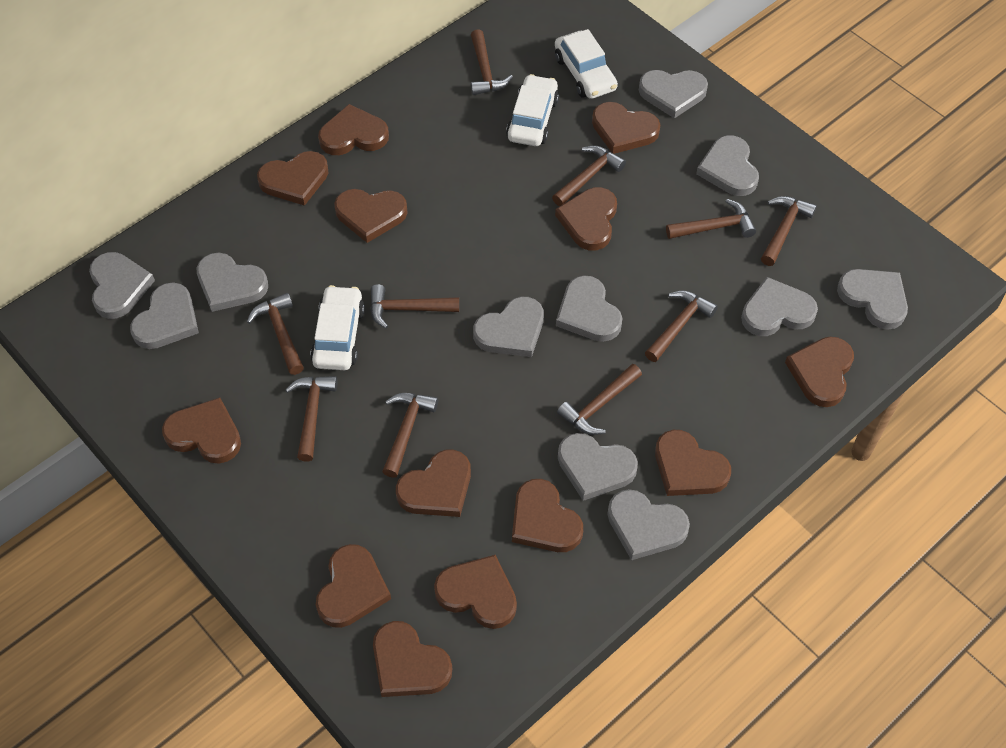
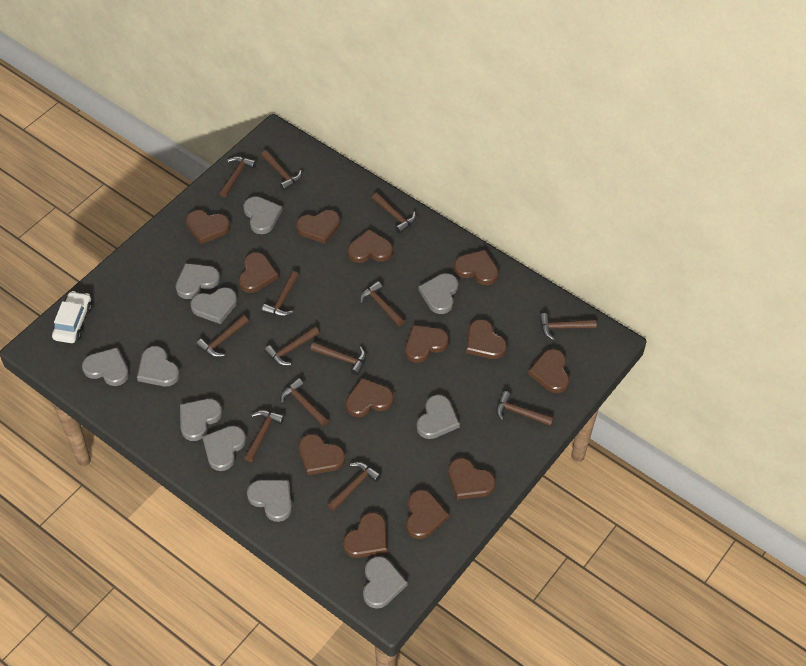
brown hammer: [247,293,304,375] [285,376,337,462] [370,284,459,329] [382,393,438,478] [471,29,513,95] [552,146,626,206] [557,364,642,435] [645,290,718,362] [666,199,756,239] [761,196,817,266] = 10 -> [196,315,248,357] [219,156,256,198] [244,410,284,462] [261,150,302,191] [262,271,299,317] [264,326,319,366] [280,378,329,426] [311,342,366,375] [327,462,381,511] [360,281,405,327] [372,192,416,234] [496,391,554,426] [539,313,597,340] = 13
white car: [310,285,365,370] [506,74,559,146] [555,29,618,99] = 3 -> [52,291,92,343] = 1

